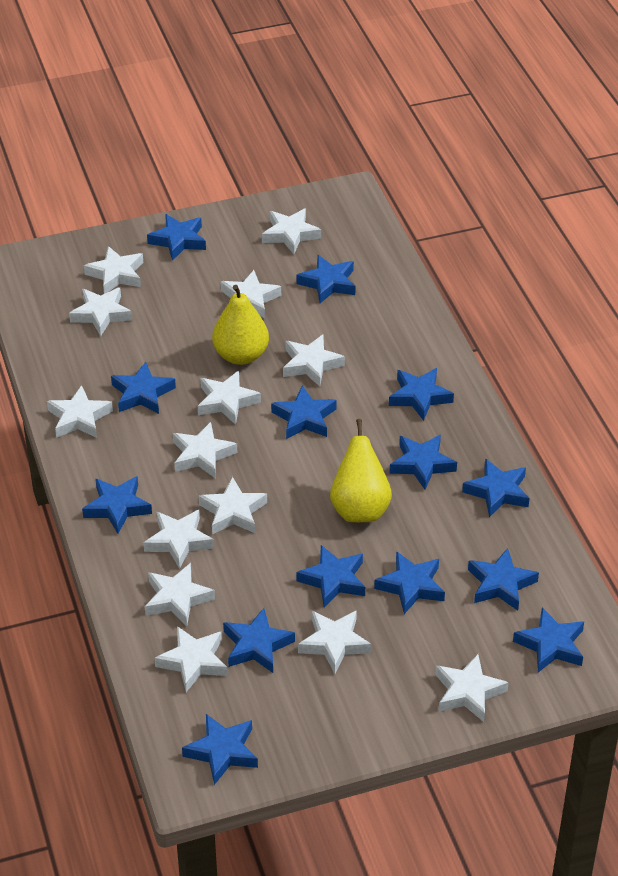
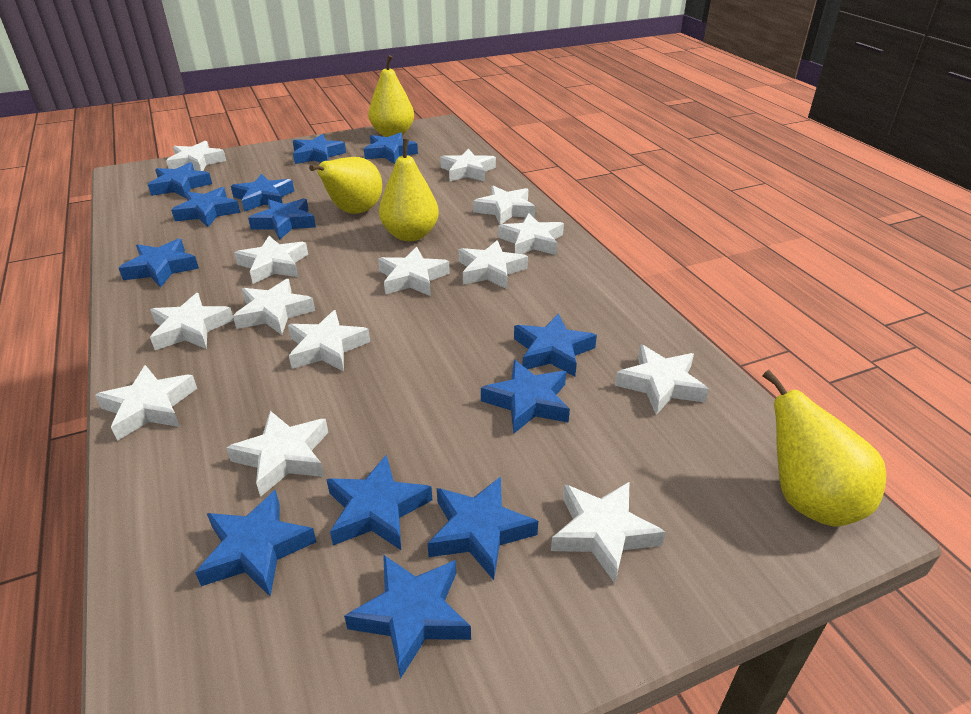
blue star: [82,476,152,534] [111,362,176,414] [147,214,206,261] [182,714,258,785] [223,608,295,673] [271,385,337,439] [296,255,356,303] [297,545,365,607] [374,551,445,614] [389,368,454,421] [390,435,457,490] [462,458,530,517] [468,548,539,611] [513,607,584,672] = 14 -> [119,238,199,288] [148,162,212,198] [171,187,240,227] [195,490,316,596] [231,174,294,212] [248,198,316,240] [293,134,346,164] [326,455,432,550] [344,554,471,679] [364,132,418,164] [427,476,538,580] [481,360,570,434] [514,314,597,377] = 13
yellow pear: [212,285,269,365] [330,419,392,522] = 2 -> [309,157,382,214] [368,55,414,137] [379,139,439,241] [762,370,886,526] = 4

